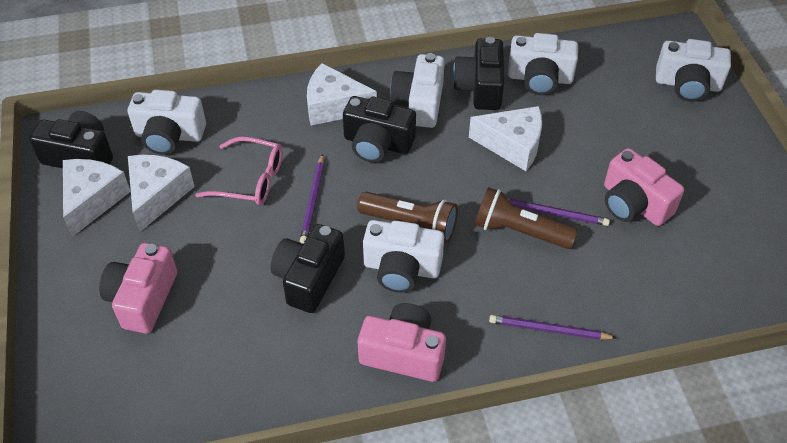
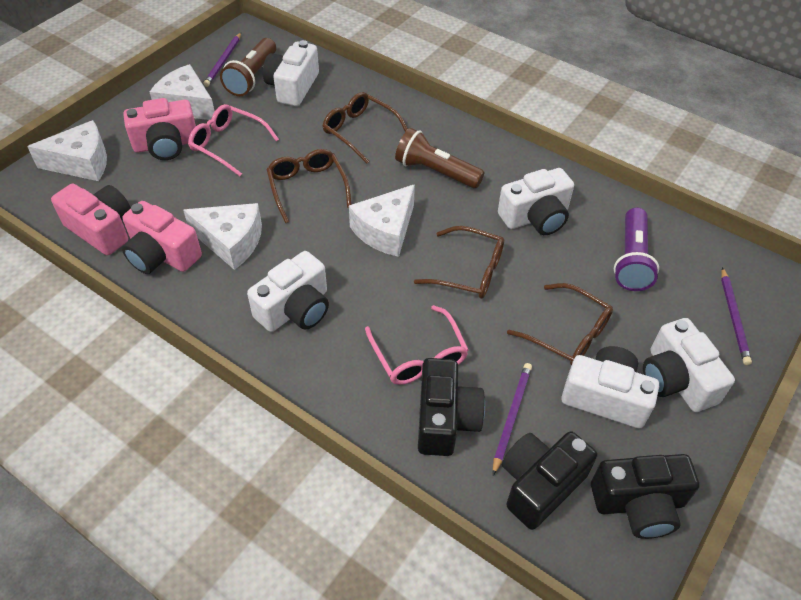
black camera: [29,111,113,168] [271,224,345,313] [343,96,416,163] [453,37,504,110] = 4 -> [418,358,485,456] [502,431,597,530] [591,454,699,539] = 3
brown glasses: none = 0 -> [267,149,351,223] [322,92,408,164] [414,226,504,299] [507,283,613,366] = 4
pink glasses: [195,137,283,205] = 1 -> [188,104,279,176] [365,305,469,385] = 2
purple flashlight: none = 0 -> [614,207,659,291] = 1

